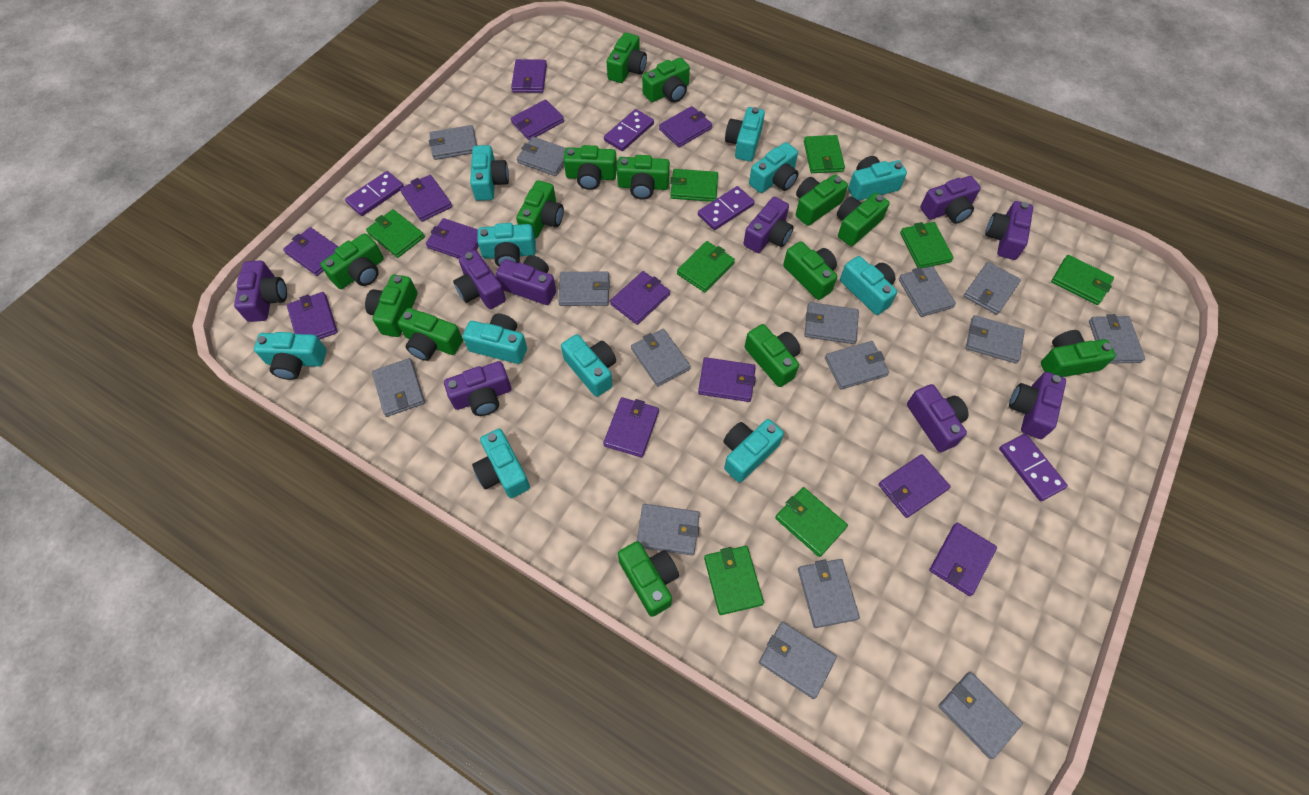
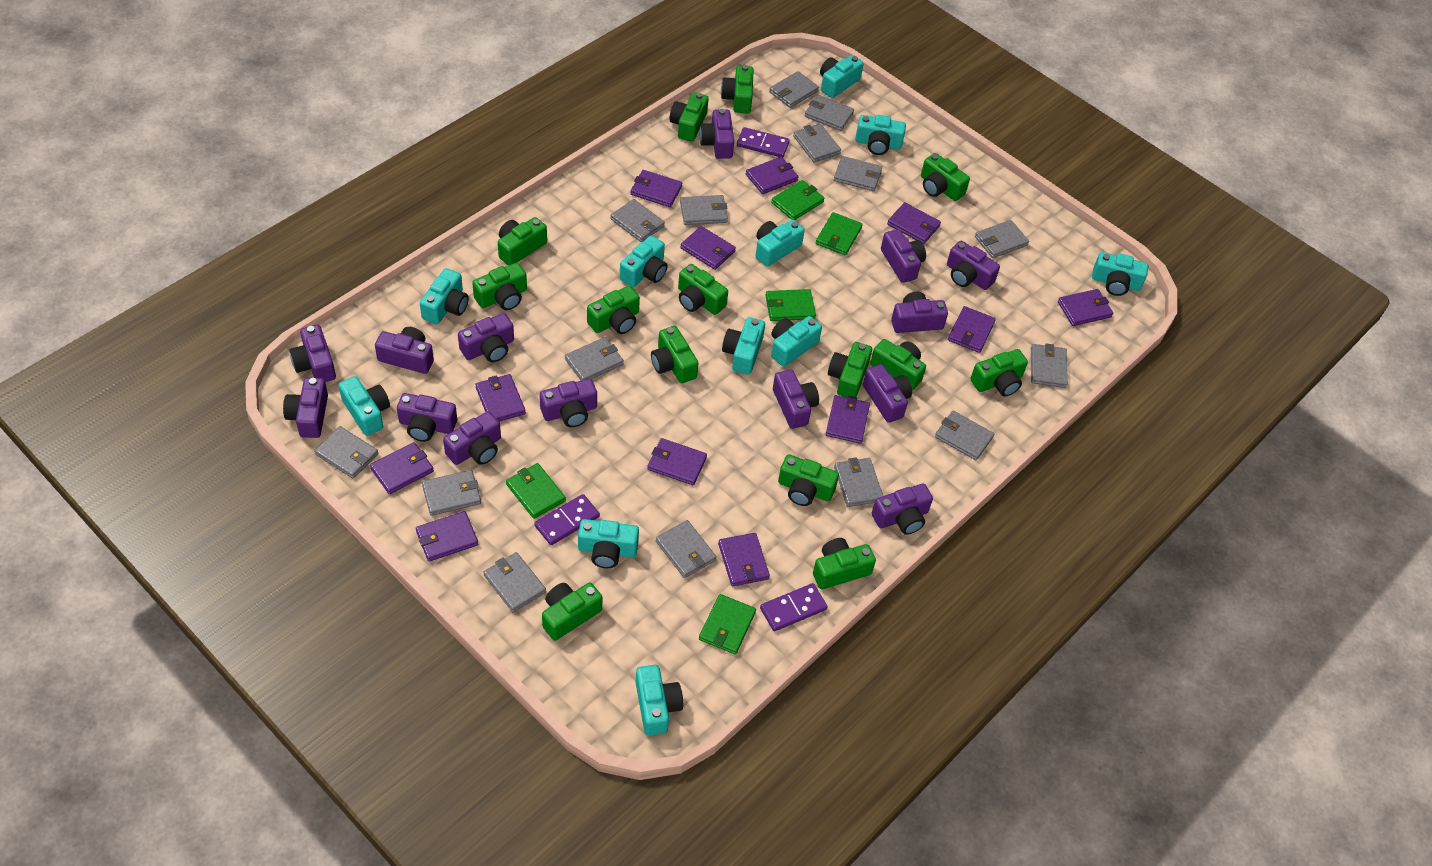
green wallet: [366,209,425,258] [670,169,718,202] [677,241,735,293] [704,546,764,615] [775,487,848,557] [804,135,845,173] [900,222,954,268] [1051,255,1114,305] = 8 -> [506,463,566,519] [699,594,756,654] [765,289,816,321] [771,180,825,220] [816,212,863,255] = 5
purple camera: [234,260,287,322] [444,361,511,416] [453,250,506,309] [496,255,556,305] [744,197,793,253] [907,384,969,452] [920,176,981,224] [985,201,1033,260] [1009,372,1066,439] = 9 -> [283,378,328,438] [290,325,336,382] [375,327,434,374] [397,393,457,442] [443,411,501,465] [458,313,514,362] [540,379,597,427] [699,109,734,159] [773,370,819,429] [863,364,912,423] [872,483,933,535] [881,229,926,283] [891,292,948,333] [947,241,1000,290] = 14
purple domino: [345,171,404,216] [604,109,654,151] [698,186,754,230] [999,434,1068,501] = 4 -> [534,494,600,545] [737,127,790,158] [760,583,828,631] = 3

